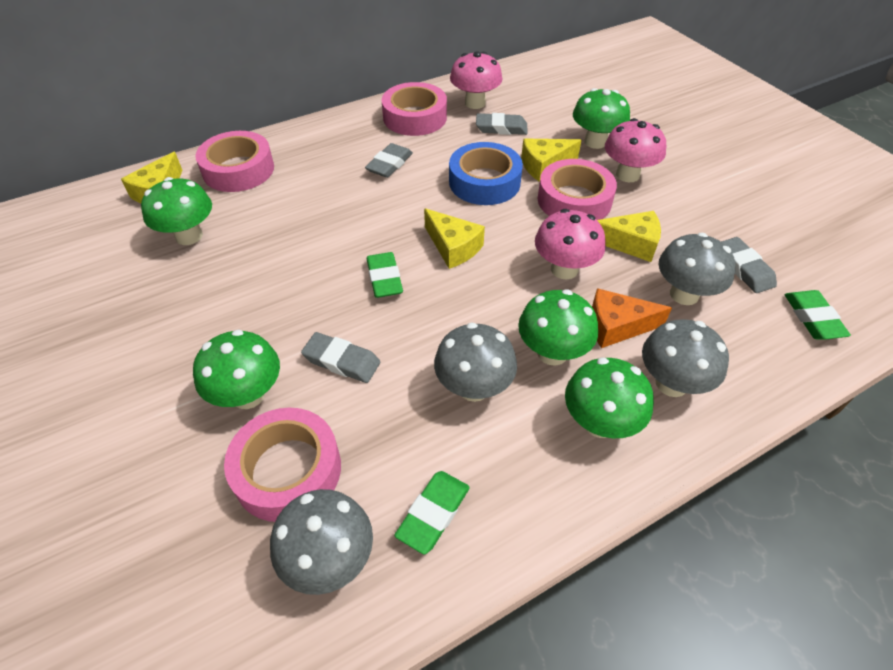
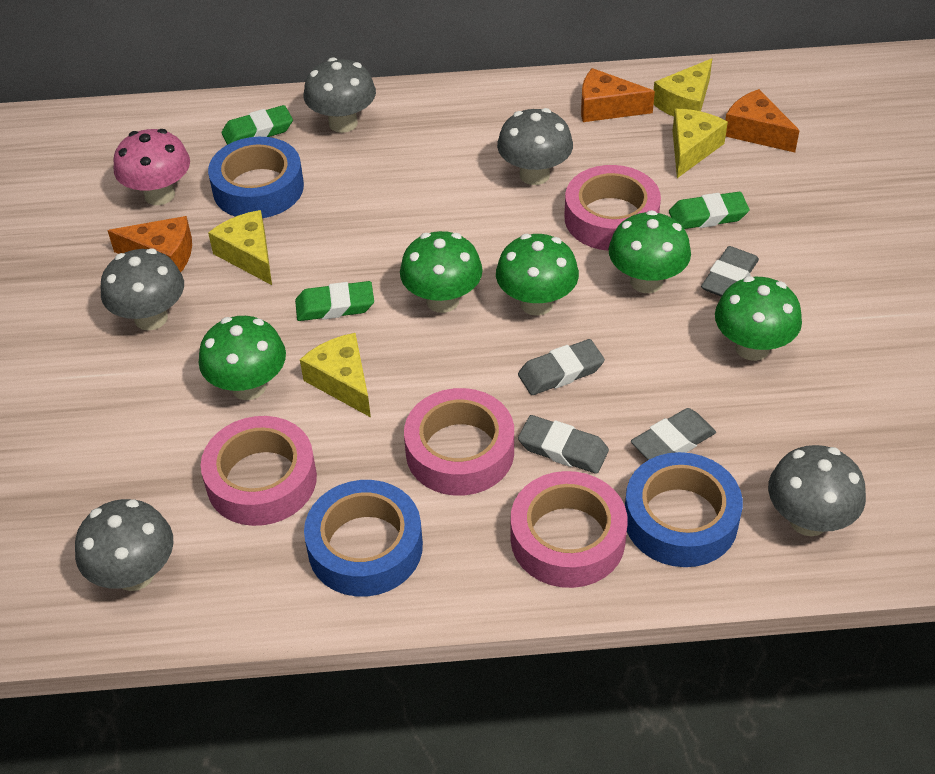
blue tape: [449,142,523,205] = 1 -> [208,137,304,218] [304,480,423,596] [625,452,743,567] = 3
grey mushroom: [270,489,373,595] [434,322,517,402] [642,319,729,397] [659,233,736,305] = 4 -> [75,499,174,591] [101,248,184,331] [304,57,376,133] [497,108,573,185] [768,445,866,536] = 5
orange cheese: [592,288,672,348] = 1 -> [107,216,192,272] [581,68,655,122] [726,89,800,152] = 3
pink mushroom: [450,51,502,109] [535,209,606,280] [605,118,666,182] = 3 -> [113,129,190,205] = 1

